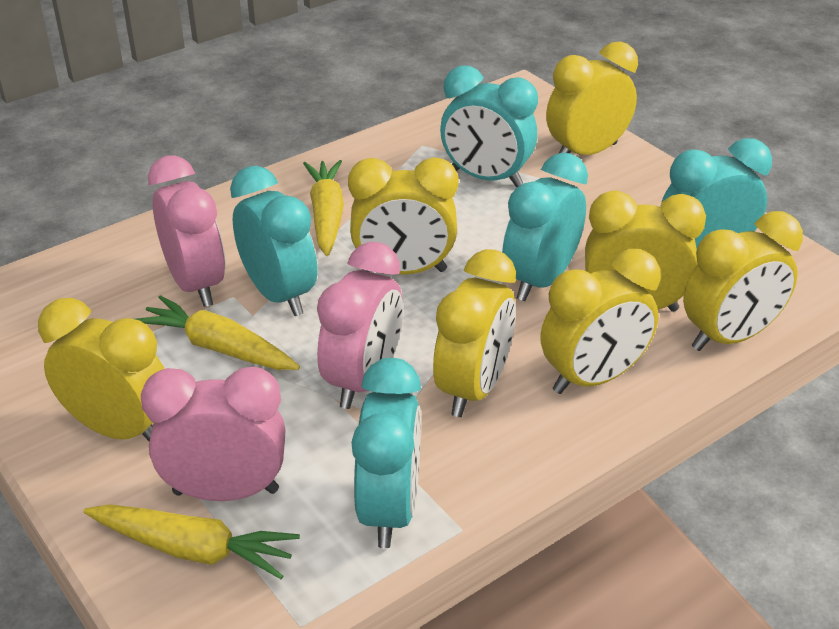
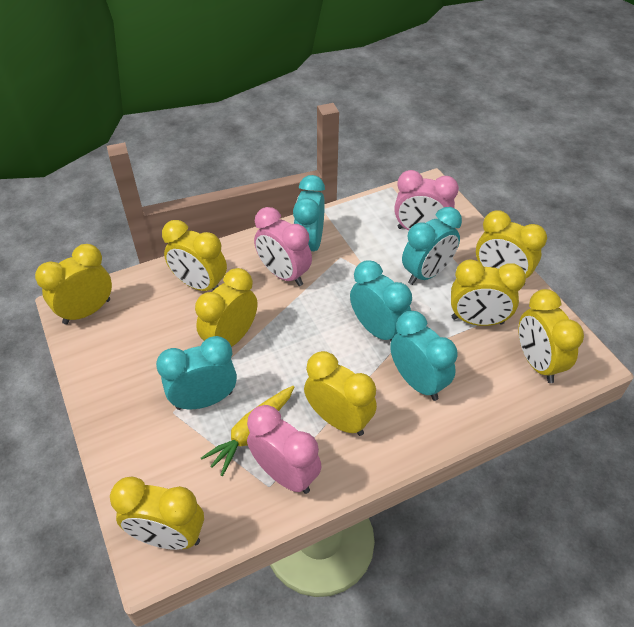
yellow carrot: [83,504,300,579] [135,295,300,370] [303,160,344,256] = 3 -> [201,386,294,476] = 1
yellow clock: [38,298,164,442] [348,157,459,275] [433,249,516,417] [540,249,661,394] [546,41,638,155] [585,191,706,312] [683,211,803,351] = 7 -> [35,244,112,324] [110,477,204,550] [162,220,227,291] [195,268,257,347] [304,351,377,436] [451,259,526,326] [476,211,547,278] [518,289,584,383] = 8

